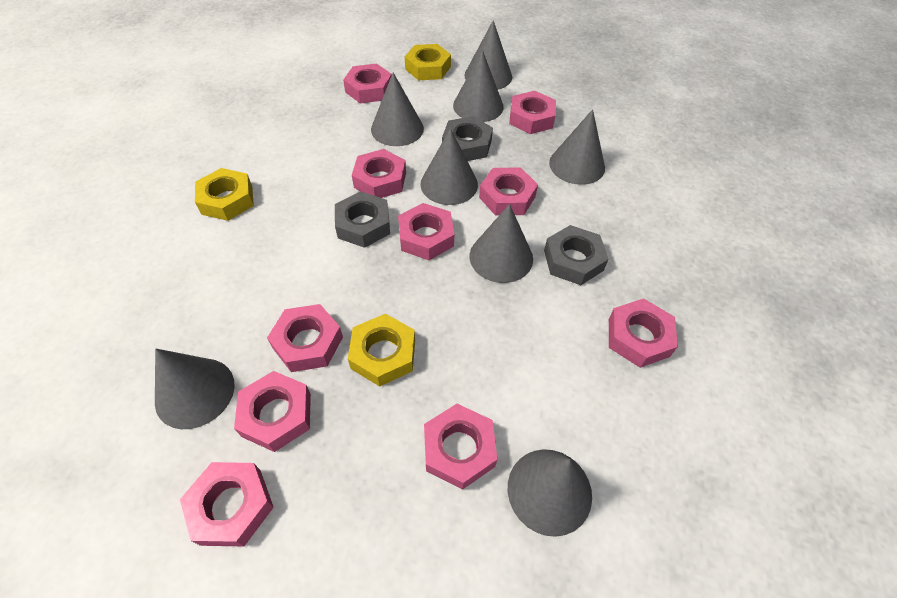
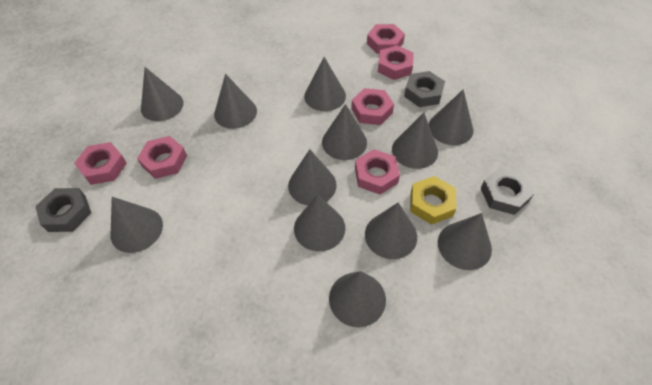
grey cone: [155,349,235,429] [371,73,424,146] [421,128,478,205] [453,50,504,122] [465,20,512,90] [469,204,533,283] [508,449,592,537] [549,109,605,185] = 8 -> [111,197,163,253] [141,67,184,121] [214,74,257,129] [288,149,337,205] [294,195,345,251] [304,57,346,111] [322,104,367,160] [329,271,386,327] [365,202,417,259] [392,113,438,169] [429,89,473,145] [438,213,492,270] = 12
pink nut: [180,462,274,546] [234,371,311,452] [267,304,343,372] [343,64,392,103] [352,149,406,198] [398,203,454,260] [424,404,497,490] [479,168,538,215] [509,91,556,134] [609,298,678,368] = 10 -> [74,142,127,185] [137,136,187,179] [351,88,394,125] [355,149,400,195] [367,24,405,54] [378,45,414,80] = 6
yellow nut: [195,168,254,221] [348,314,415,387] [405,44,451,80] = 3 -> [410,176,457,225] = 1

